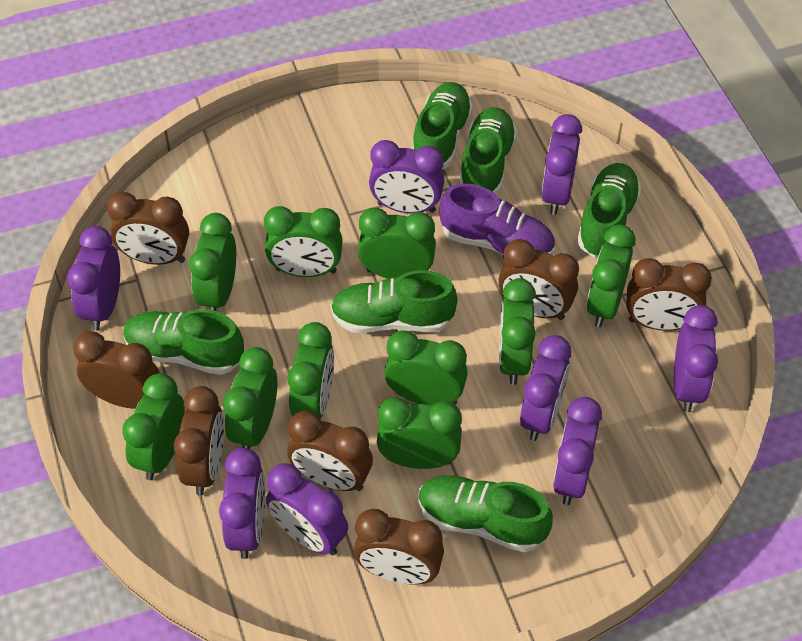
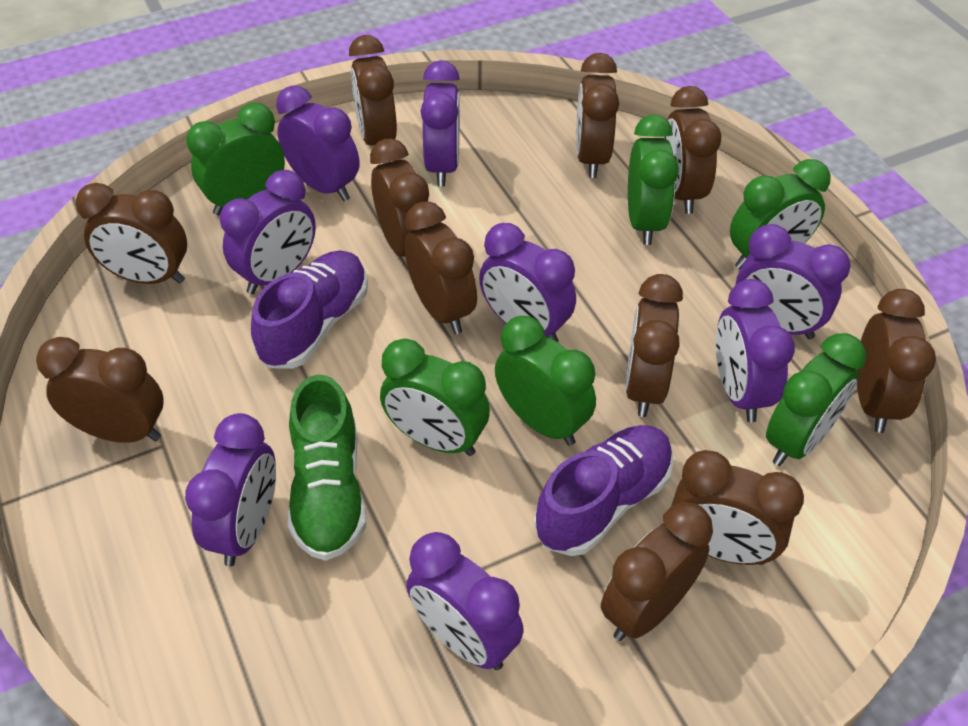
brown clock: [73,331,160,409] [107,192,189,265] [174,386,224,495] [287,411,373,491] [354,509,444,584] [499,239,579,320] [626,258,712,331] = 7 -> [36,337,163,443] [76,183,187,284] [349,35,397,146] [370,138,429,257] [405,201,477,334] [576,53,619,178] [601,502,713,641] [625,274,683,417] [663,86,722,214] [671,450,804,565] [857,289,936,433] = 11
green clock: [122,373,185,480] [189,213,236,311] [223,347,277,449] [264,206,343,277] [288,322,334,419] [358,208,436,279] [377,397,462,469] [384,330,468,406] [499,278,536,385] [586,224,636,327] = 10 -> [186,103,285,215] [380,338,490,456] [495,316,596,446] [628,114,679,245] [730,159,831,269] [766,333,866,466] = 6
green shoe: [123,309,244,375] [331,270,458,333] [413,82,473,170] [419,475,553,552] [459,107,517,195] [577,163,641,258] = 6 -> [288,375,366,561] = 1
purple shoe: [439,184,555,255] = 1 -> [251,250,368,369] [534,425,674,556] = 2

